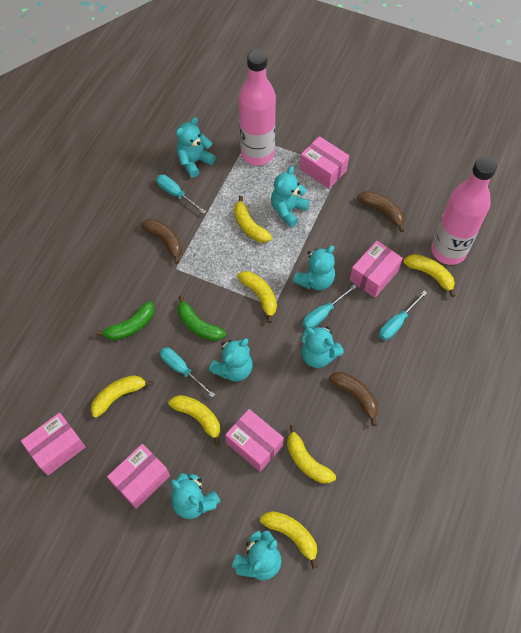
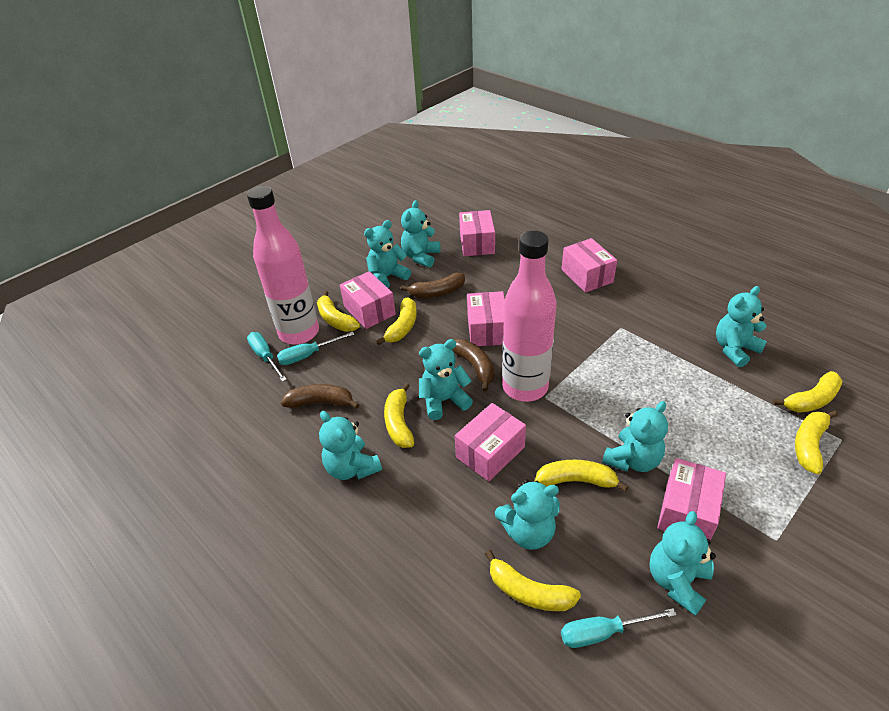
green banana: [95,301,154,341] [178,295,226,341] = 2 -> none = 0
pink box: [21,413,86,475] [107,444,170,509] [225,409,284,472] [300,136,349,189] [350,240,403,298] = 5 -> [340,271,396,329] [455,403,526,481] [459,210,495,256] [467,291,505,346] [561,238,617,293] [657,458,726,541] = 6
turquoise screwdriver: [156,175,206,214] [160,347,215,398] [303,284,357,329] [379,291,427,340] = 4 -> [247,332,287,382] [277,331,355,365] [561,608,677,648] = 3
turquoise teddy bear: [171,473,221,519] [176,117,216,178] [209,338,253,382] [232,531,282,580] [271,166,309,227] [293,246,335,290] [301,326,344,368] = 7 -> [319,411,382,480] [364,220,411,288] [401,200,440,267] [419,339,473,420] [495,480,560,550] [602,401,668,472] [650,511,716,616] [716,286,767,367] = 8

